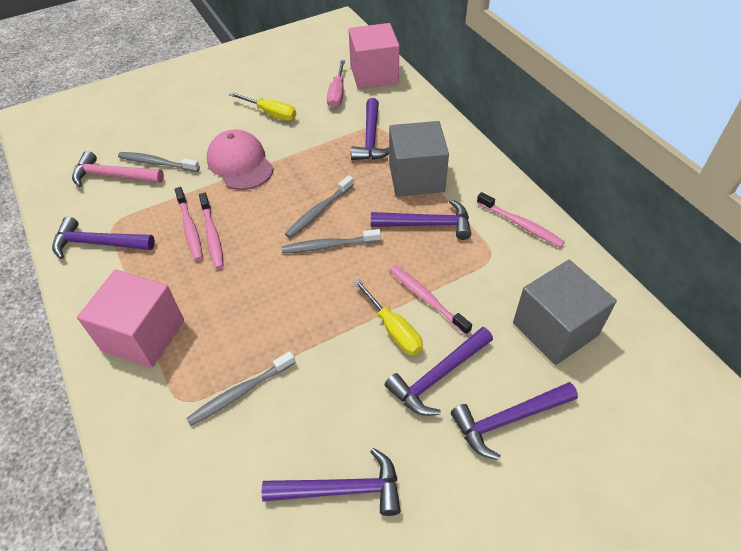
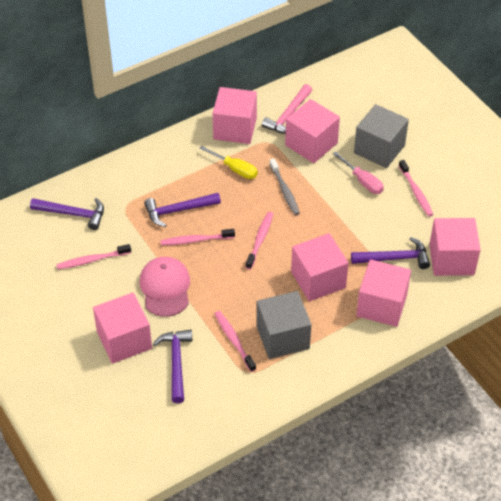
grey toothbrush: [118,152,200,172] [186,351,295,426] [282,229,381,253] [285,175,354,238] = 4 -> [269,158,300,215] = 1
pink cube: [77,269,184,368] [349,23,399,89] = 2 -> [93,293,152,364] [213,87,257,144] [285,99,340,163] [291,233,349,301] [356,259,411,327] [429,218,481,276] = 6
pink toothbrush: [175,187,203,261] [199,193,224,269] [390,266,472,335] [477,192,565,247] = 4 -> [56,244,131,269] [161,229,235,245] [215,311,256,372] [246,212,273,269] [399,160,434,217] = 5
purple hammer: [52,217,155,259] [262,448,401,516] [351,98,389,160] [371,199,471,240] [385,327,493,416] [451,382,578,460] = 6 -> [30,198,104,230] [144,193,221,227] [153,330,192,403] [351,237,430,269] = 4
yellow screwdriver: [229,92,296,121] [353,279,423,355] = 2 -> [199,146,258,179] = 1

